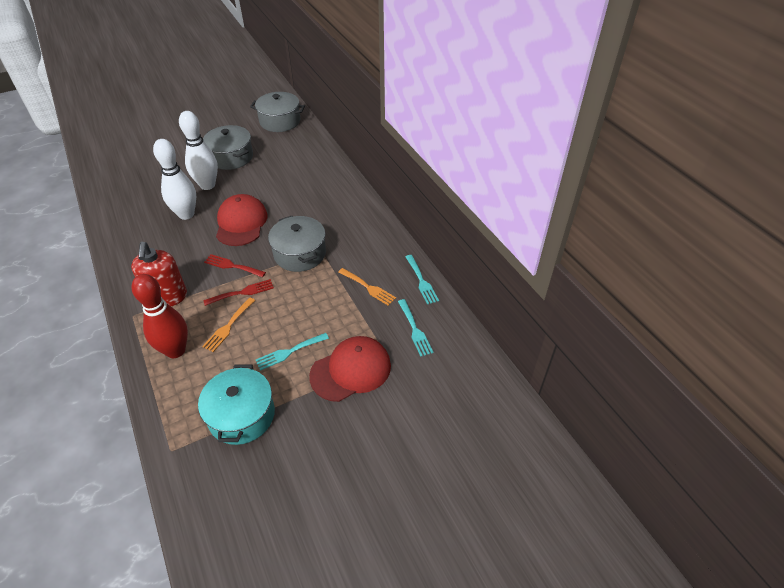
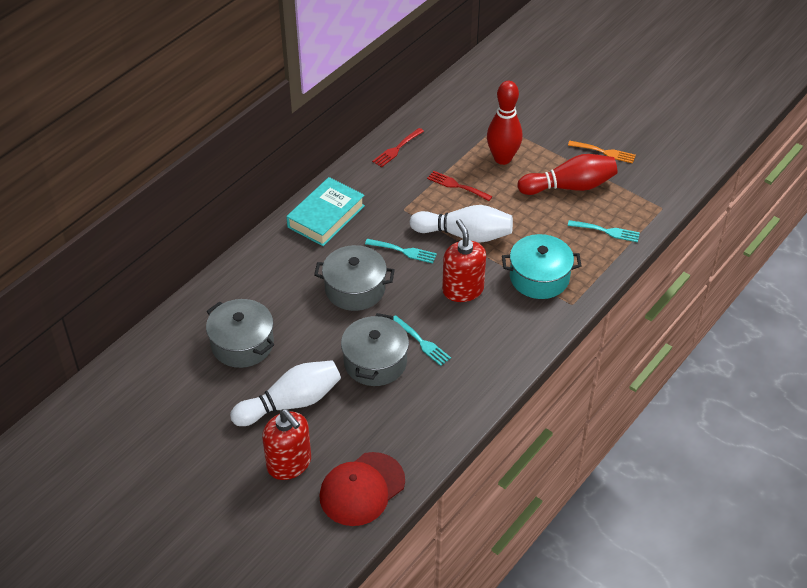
orange fork: [202,297,255,352] [338,268,396,306] = 2 -> [568,141,636,164] = 1
red bowling pin: [132,274,188,358] = 1 -> [487,81,523,165] [518,154,617,195] = 2
red cap: [216,194,267,246] [309,336,391,402] = 2 -> [319,452,405,526] = 1
red soap dispenser: [131,242,187,306] = 1 -> [262,409,311,480] [442,219,486,302] = 2
turquoise book: none = 0 -> [286,177,365,246] = 1

